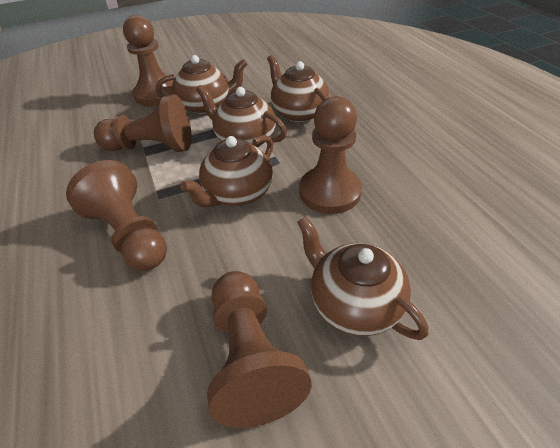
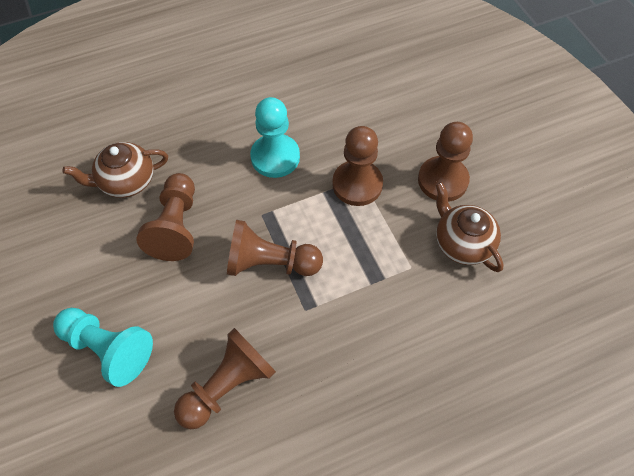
brown teapot: [156,55,247,114] [180,135,273,208] [196,85,287,147] [267,55,329,122] [297,216,428,340] = 5 -> [63,142,168,198] [436,182,504,272] = 2
turquoise pawn: none = 0 -> [53,308,153,387] [250,97,300,178] = 2

